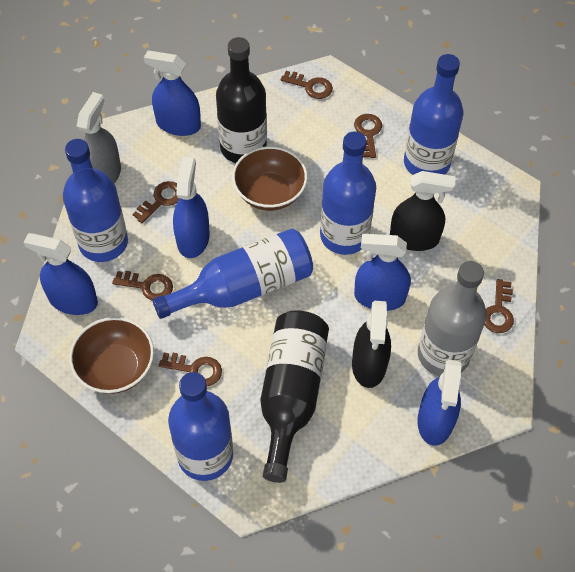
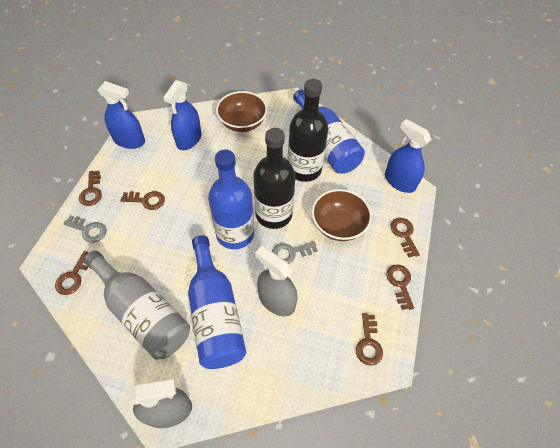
black spray bottle: [352,301,391,388] [390,171,455,251] = 2 -> none = 0
blue bottle: [63,139,128,262] [152,229,313,319] [168,372,233,481] [320,131,376,255] [404,54,464,175] = 5 -> [188,235,246,369] [208,150,254,249] [293,89,365,174] = 3
blue spray bottle: [23,233,98,315] [144,50,201,136] [173,156,210,258] [354,234,411,311] [417,360,461,446] = 5 -> [98,81,145,149] [164,80,201,150] [385,119,432,193] = 3
grey key: none = 0 -> [63,215,106,242] [272,241,318,264] = 2
grey spray bottle: [77,92,121,184] = 1 -> [128,379,192,428] [255,246,298,317] = 2

